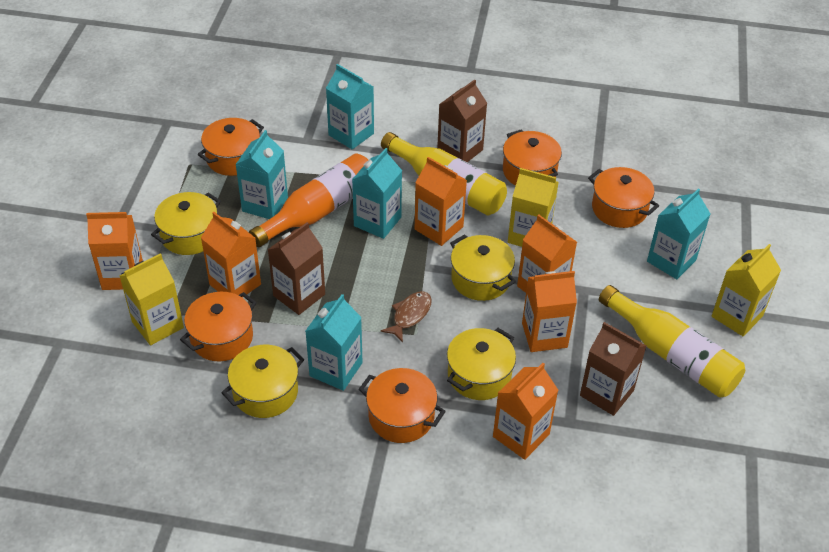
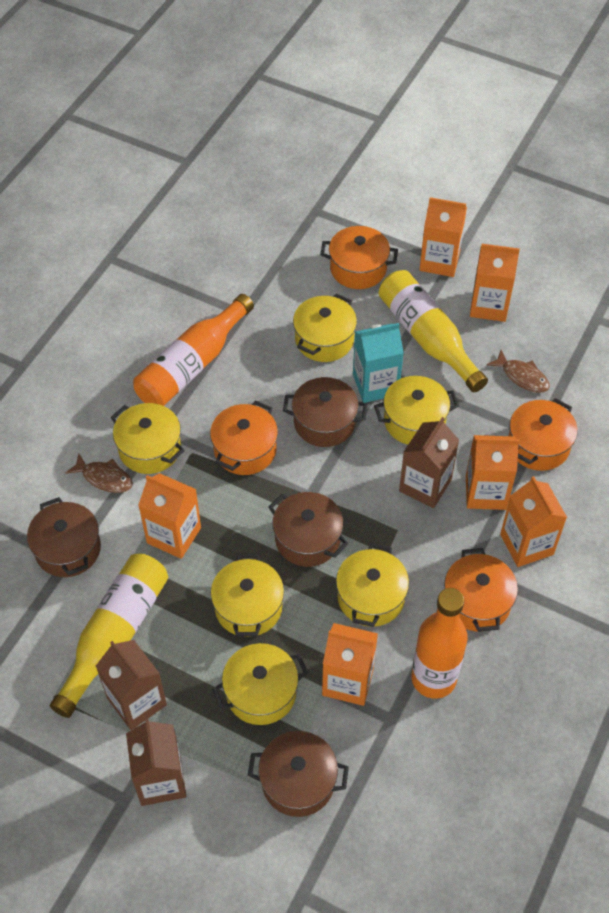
brown fish: [381,291,432,343] = 1 -> [65,454,133,493] [487,350,550,393] = 2
brown pot: none = 0 -> [27,497,101,577] [248,731,349,817] [268,492,348,567] [283,377,367,447] = 4
orange bottle: [249,153,368,247] = 1 -> [133,294,254,406] [411,588,468,699] = 2
orange pot: [180,292,257,361] [197,118,264,176] [359,368,446,443] [503,129,562,186] [588,167,659,228] = 5 -> [210,400,278,475] [320,226,398,289] [444,548,518,632] [508,398,578,471] = 4
turquoise carton: [235,130,288,219] [306,294,363,391] [326,64,374,149] [352,148,402,239] [647,189,711,279] = 5 -> [353,323,404,403] = 1
yellow carton: [120,253,184,345] [508,168,559,247] [712,244,781,336] = 3 -> none = 0
yellow pot: [151,192,221,255] [221,345,304,418] [447,328,516,400] [450,234,516,301] = 4 -> [111,403,185,474] [211,554,284,637] [212,643,308,725] [293,293,357,362] [336,543,409,627] [374,376,459,444] = 6

